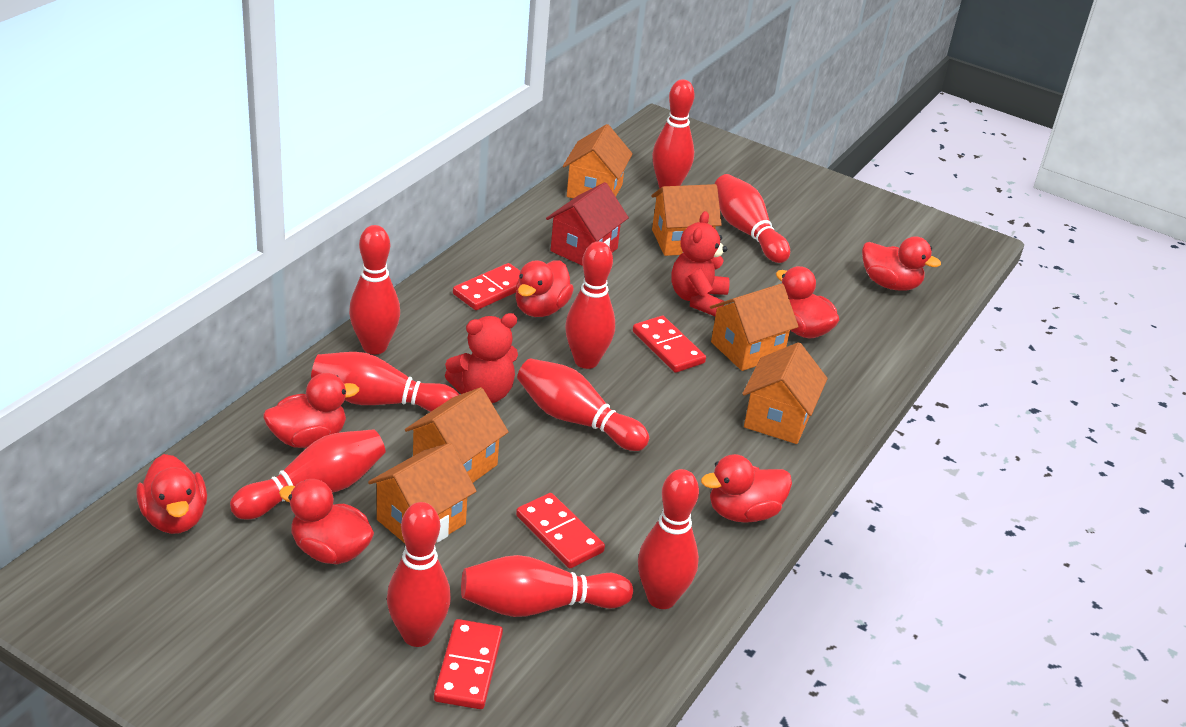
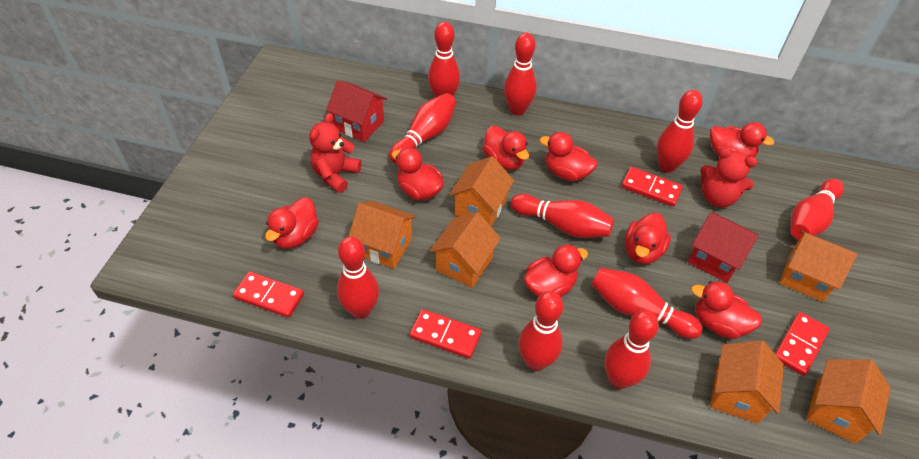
red duck: [136,454,207,534] [264,373,359,448] [279,479,374,564] [515,260,574,317] [701,454,792,523] [776,266,839,338] [862,236,941,291] = 7 -> [265,197,319,249] [392,148,444,200] [483,126,529,170] [524,245,588,297] [540,132,597,181] [625,213,671,264] [691,281,762,339] [710,122,774,157] = 8
red house: [546,182,629,266] = 1 -> [326,80,387,142] [688,212,759,283] = 2

